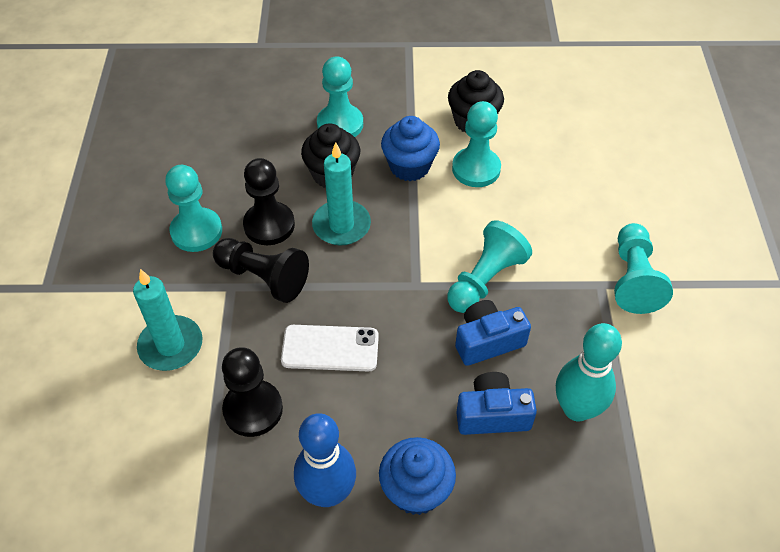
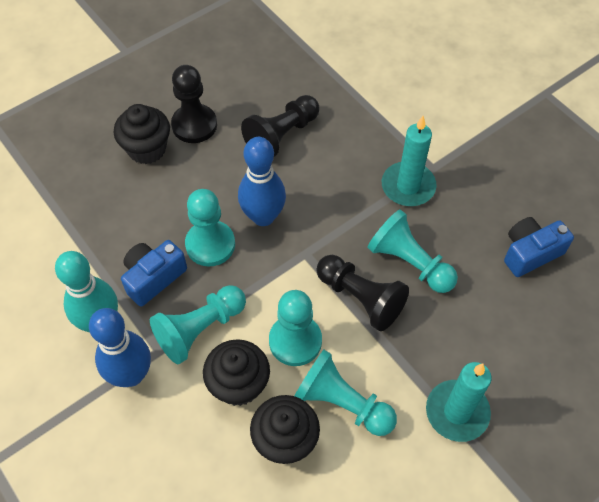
black cupcake: [301,123,360,188] [448,70,504,134] = 2 -> [114,104,170,164] [203,339,270,406] [250,395,320,464] = 3
blue bowling pin: [294,413,356,507] = 1 -> [89,308,151,387] [238,137,286,226] = 2
blue cupcake: [379,437,456,515] [381,116,440,181] = 2 -> none = 0
white phone: [281,325,379,372] = 1 -> none = 0

